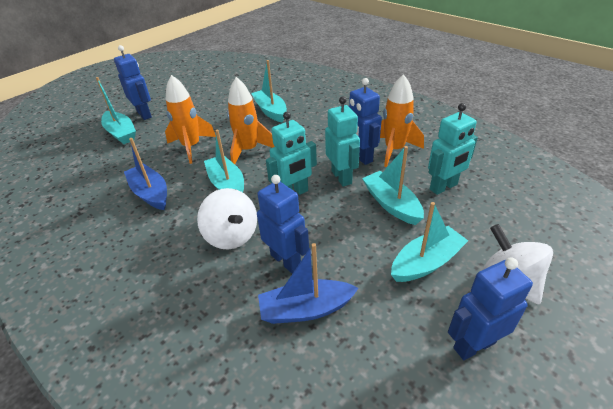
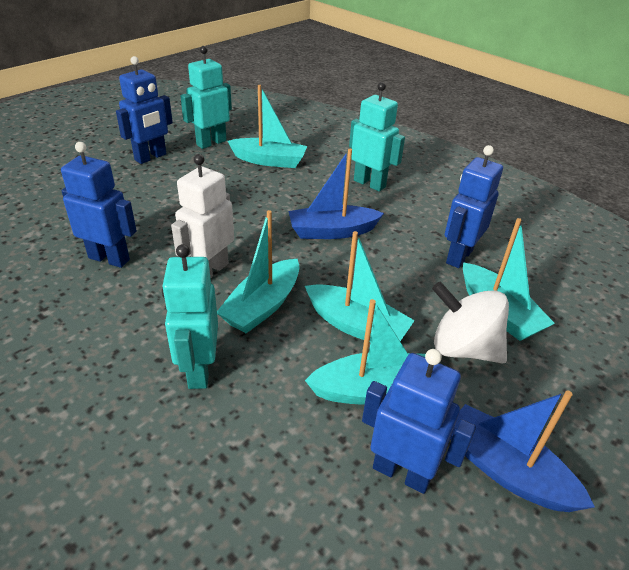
orange rocket: [165,75,216,164] [227,77,275,164] [380,74,424,167] = 3 -> none = 0
white robot: none = 0 -> [171,154,234,279] = 1
white spinning top: [197,188,257,249] [482,224,553,304] = 2 -> [432,281,509,364] = 1

